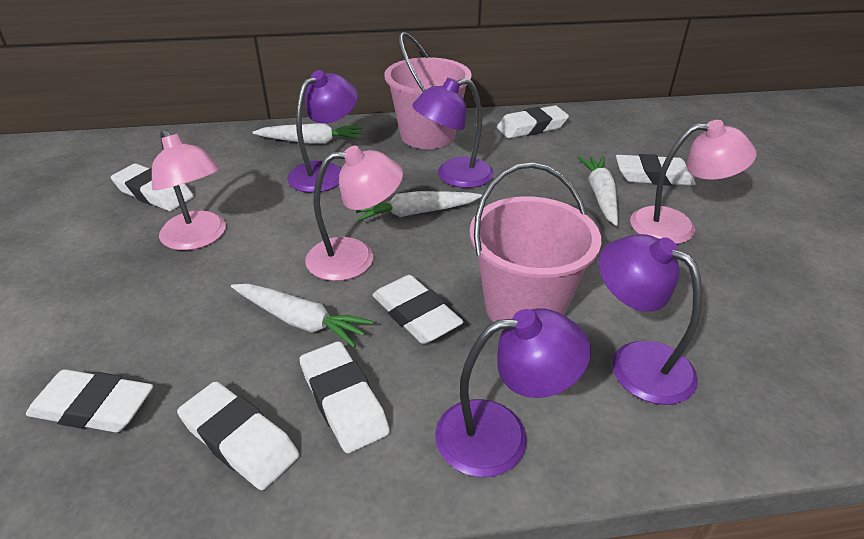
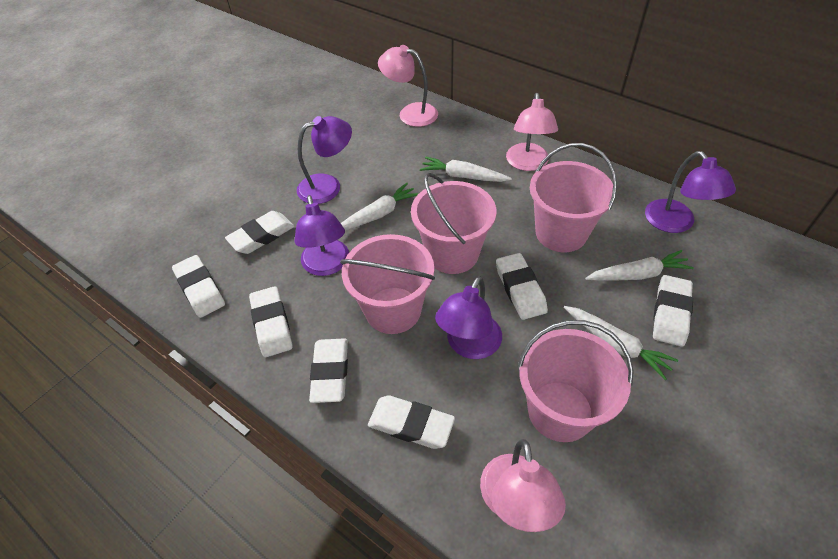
pink bucket: [384,32,472,149] [470,163,601,322] = 2 -> [340,234,435,334] [411,173,496,274] [517,320,634,442] [530,143,617,252] = 4

